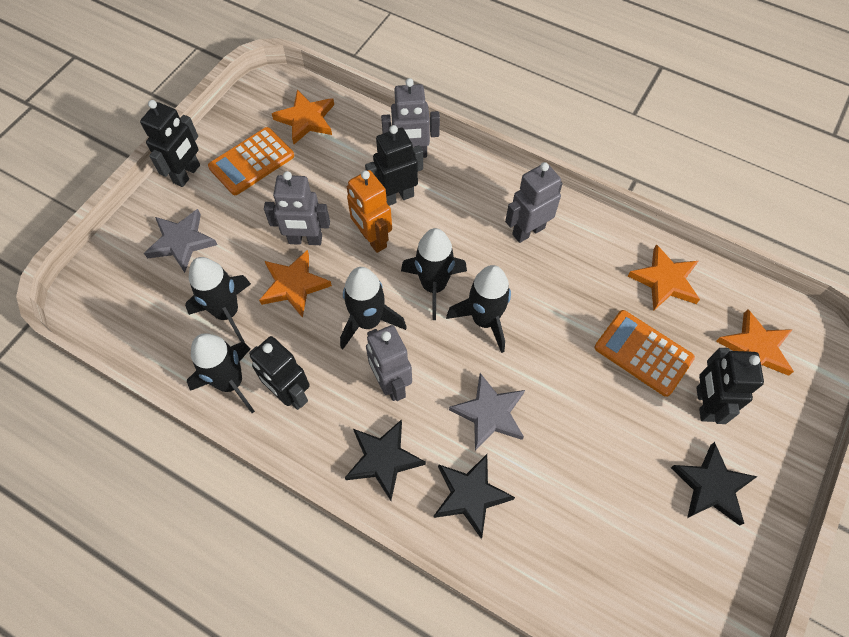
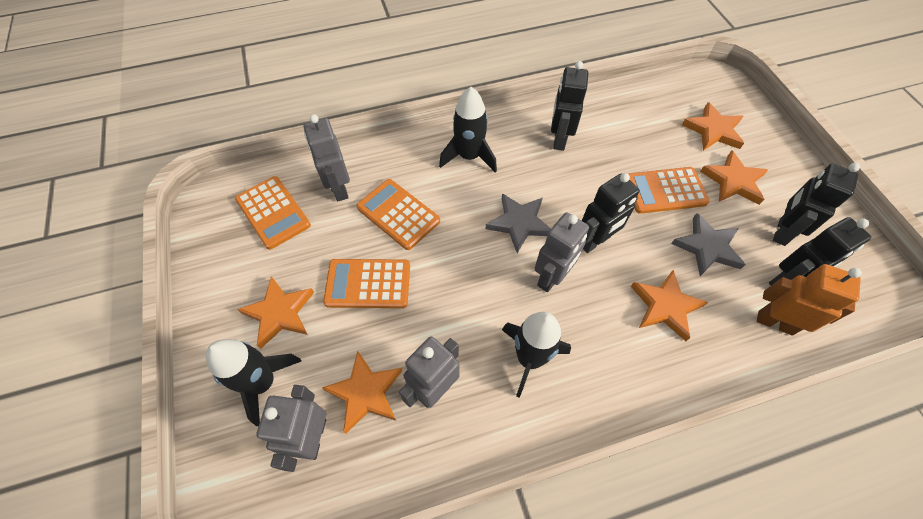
black rocket: [185,257,251,342] [187,333,255,413] [340,267,407,349] [401,228,467,320] [446,265,511,353] = 5 -> [206,339,301,426] [439,87,497,173] [502,312,571,398] = 3
black star: [345,419,426,501] [434,454,515,539] [671,442,758,526] = 3 -> none = 0
orange calculator: [208,127,294,195] [594,310,695,397] = 2 -> [235,176,311,250] [323,259,410,308] [356,179,440,250] [628,167,709,214] = 4
orange star: [259,250,332,318] [272,90,334,144] [628,244,700,311] [716,309,794,376] = 4 -> [237,276,314,349] [322,350,402,434] [631,270,708,341] [682,102,744,151] [700,150,768,205] = 5

